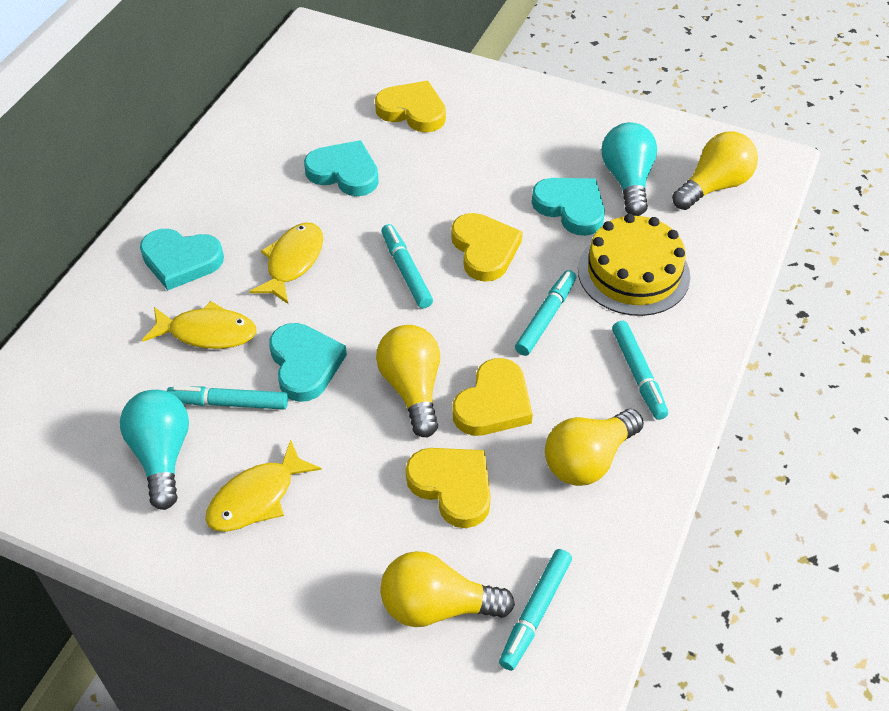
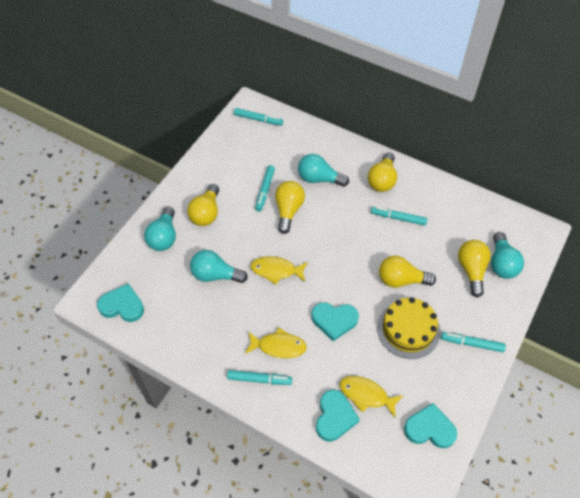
turquoise light bulb: [120,390,189,510] [602,122,657,216] = 2 -> [144,206,176,251] [190,250,248,283] [298,154,349,187] [491,232,524,279] = 4
yellow heart: [375,81,446,133] [406,448,491,528] [451,213,523,282] [452,358,533,436] = 4 -> none = 0
yellow light bulb: [376,325,440,437] [380,551,515,627] [545,409,644,486] [672,131,758,210] = 4 -> [187,184,219,226] [275,181,305,234] [368,152,397,192] [379,256,436,288] [458,240,491,298] = 5

